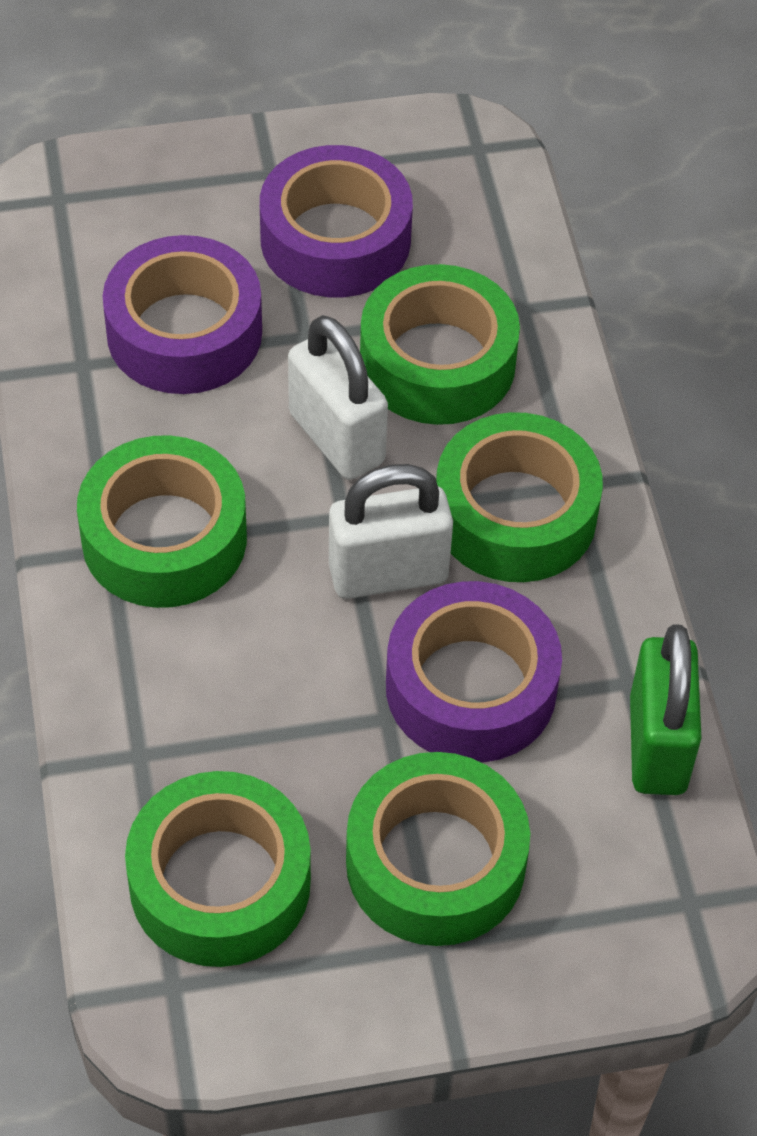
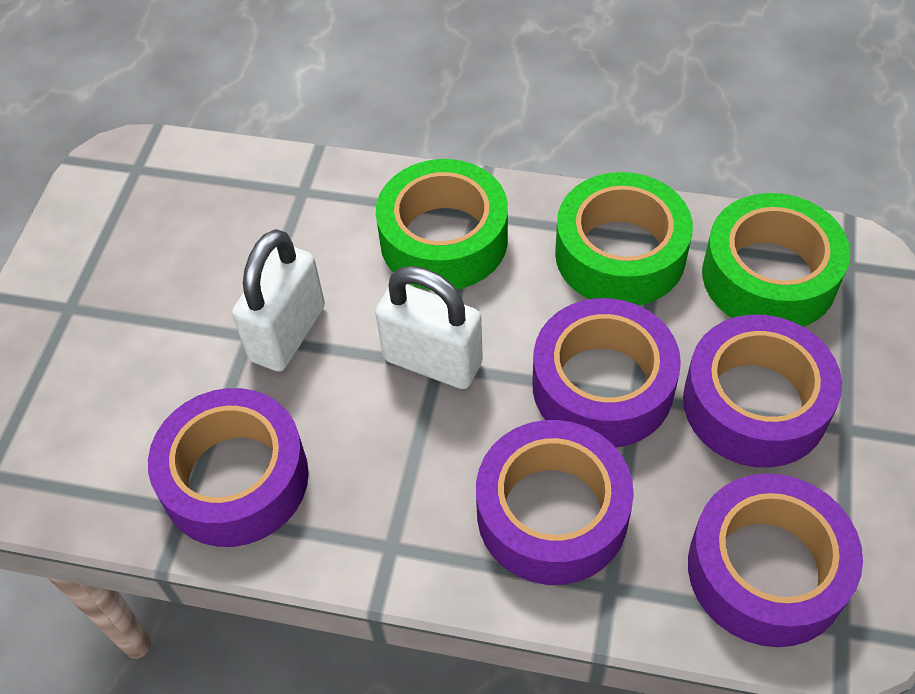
green padlock: [630,624,702,795] = 1 -> none = 0
green tape: [77,435,247,608] [125,771,311,967] [346,752,530,946] [360,264,520,425] [436,412,603,582] = 5 -> [376,159,508,290] [555,172,693,305] [702,193,850,327] = 3
purple tape: [103,235,262,394] [260,145,413,297] [386,581,562,763] = 3 -> [148,388,309,547] [476,420,634,585] [533,298,681,448] [683,315,842,467] [688,473,863,647] = 5

